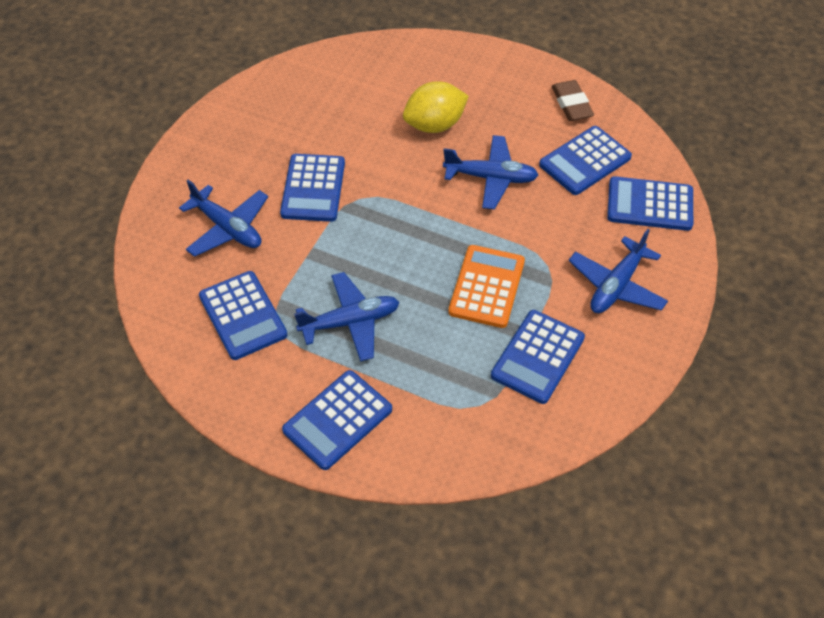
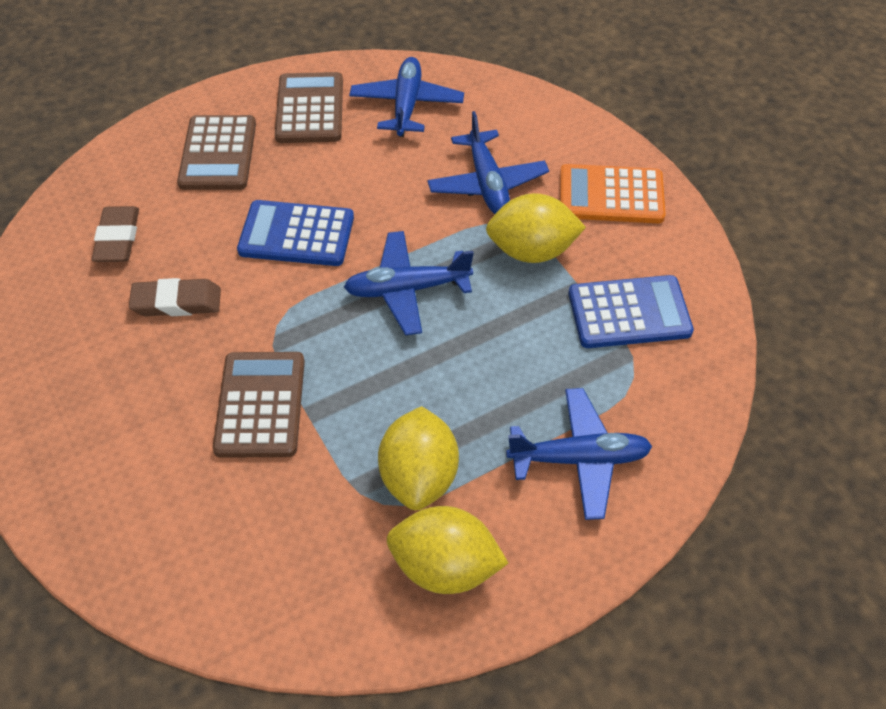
blue calculator: [199,271,288,360] [280,154,345,222] [282,370,392,470] [491,310,585,404] [539,126,632,195] [607,176,693,231] = 6 -> [237,200,354,266] [569,275,694,348] = 2
brown calculator: none = 0 -> [177,115,256,190] [213,352,305,458] [275,72,343,143] = 3
brown eraser: [551,80,594,121] = 1 -> [92,206,139,262] [129,278,221,316] = 2
yellow lemon: [403,81,469,133] = 1 -> [378,406,459,510] [387,506,509,594] [486,193,586,263] = 3

